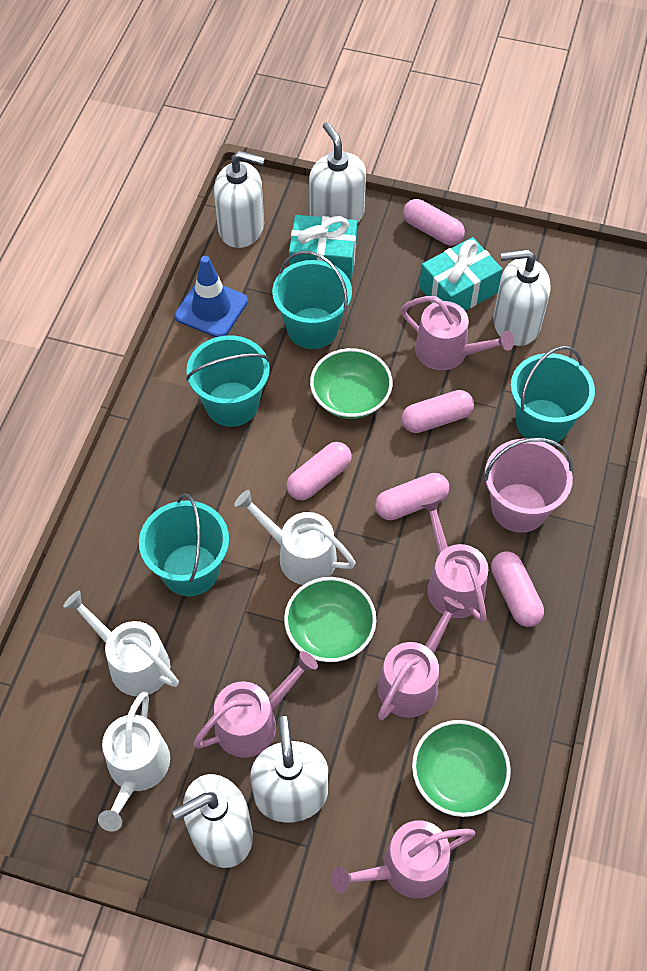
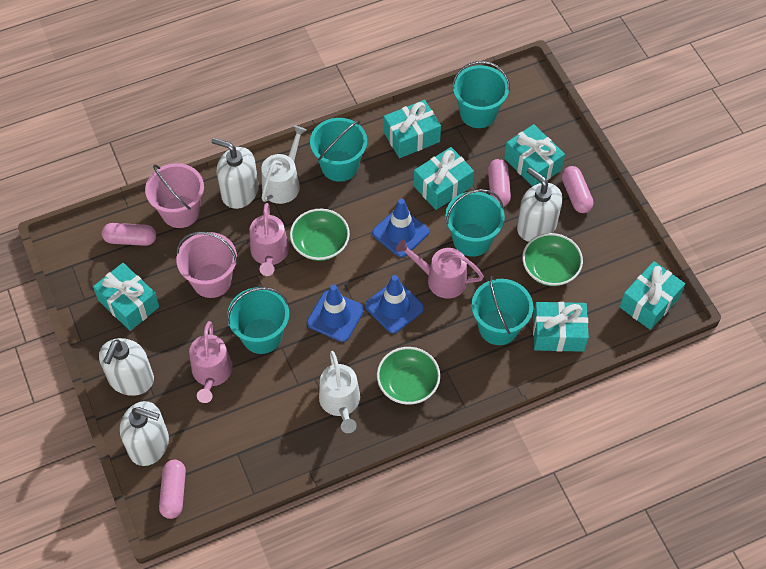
blue traffic cone: [175,256,248,337] = 1 -> [307,285,364,342] [365,275,424,334] [372,199,429,257] = 3
pink bucket: [484,438,573,533] = 1 -> [145,163,204,228] [176,232,237,298] = 2
pink capsule: [287,442,352,500] [375,473,449,520] [402,390,474,433] [403,199,465,245] [491,551,544,627] = 5 -> [102,223,156,246] [159,460,186,519] [488,159,511,207] [562,166,593,213] = 4
pink watering can: [193,651,318,758] [331,820,475,898] [378,596,464,720] [401,296,514,370] [420,497,488,622] = 5 -> [189,321,233,403] [249,203,289,276] [396,239,484,298] = 3
turquoise bucket: [139,494,229,596] [186,335,270,427] [272,251,352,349] [511,346,595,445] = 4 -> [227,287,289,354] [310,118,367,182] [445,189,505,256] [452,61,510,128] [471,276,533,345] = 5
turquoise gift: [289,215,357,282] [419,237,503,311] = 2 -> [93,263,160,331] [384,100,441,158] [413,147,474,210] [504,124,565,186] [533,302,589,352] [620,261,685,330] = 6
white soap dispenser: [172,774,253,868] [214,151,265,248] [250,716,328,823] [309,122,366,223] [493,249,550,346] = 5 -> [99,338,154,396] [120,401,169,466] [211,138,259,209] [517,168,562,242] = 4
white watering can: [63,591,179,696] [98,691,170,832] [234,490,355,585] = 3 -> [261,125,307,204] [319,351,360,433] = 2

